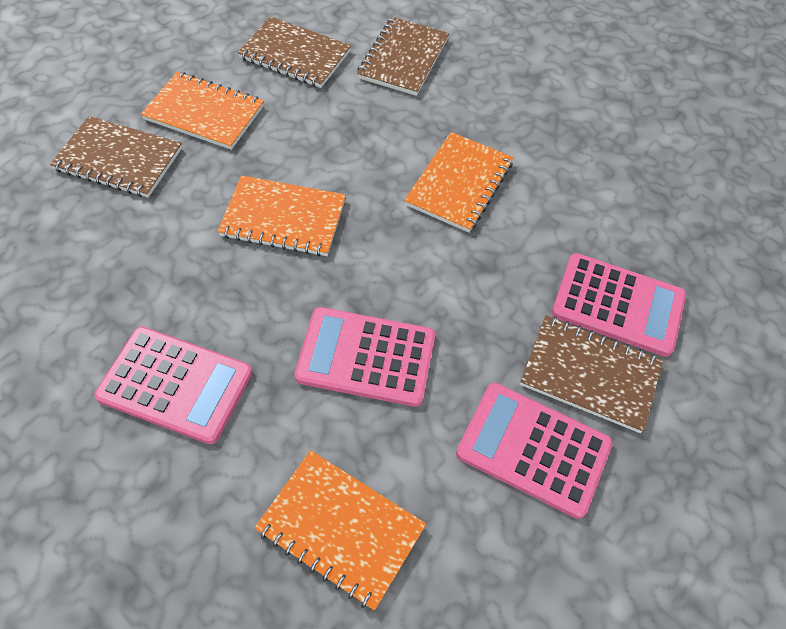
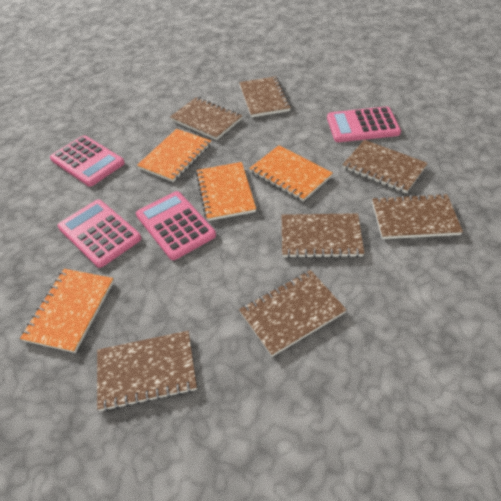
brown notebook: [50,116,182,198] [238,16,351,88] [357,17,449,96] [520,315,663,433] = 4 -> [97,331,197,411] [170,97,242,140] [239,76,291,118] [239,270,346,357] [282,213,364,258] [342,140,428,193] [372,193,463,239] = 7

